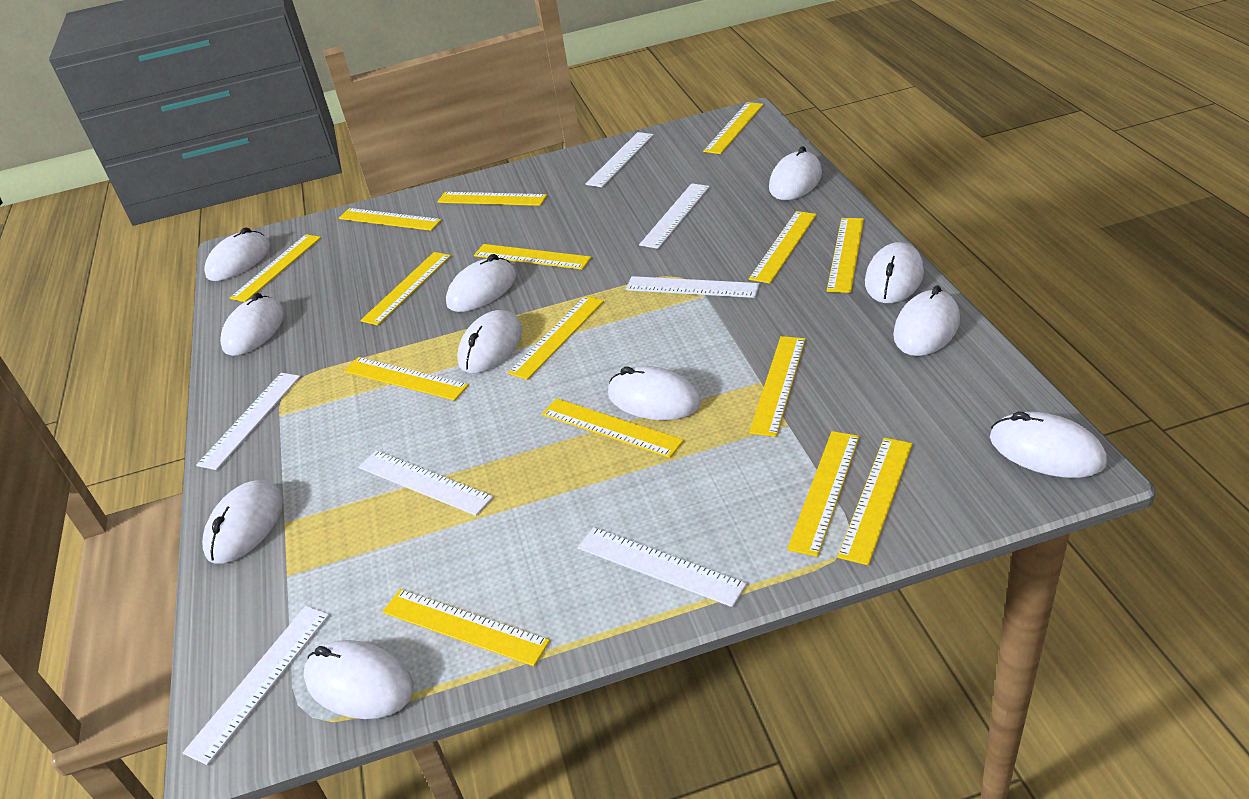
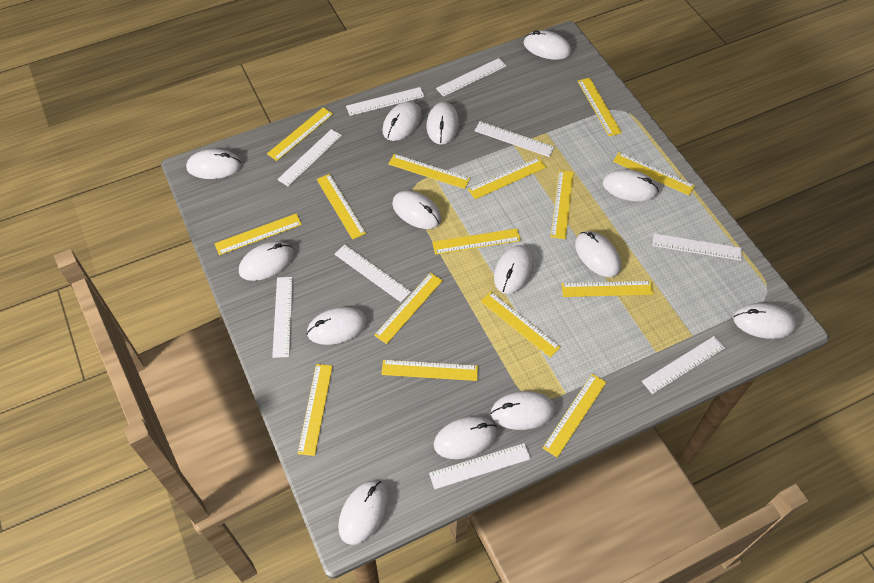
white mouse: [202,480,284,564] [204,227,270,281] [220,293,284,356] [304,640,414,719] [446,254,516,312] [457,310,523,373] [608,366,701,420] [769,146,822,200] [865,242,924,303] [893,285,960,356] [990,411,1107,478] = 11 -> [186,149,241,179] [239,241,294,281] [307,307,367,345] [338,481,389,545] [382,101,422,141] [392,191,441,229] [427,102,459,145] [434,416,497,459] [491,391,555,430] [494,245,534,294] [523,30,571,60] [575,231,621,277] [603,169,659,202] [733,303,796,339] = 14
white ruler: [183,606,329,765] [196,373,301,470] [358,450,493,516] [578,527,747,607] [586,132,654,187] [626,276,760,298] [639,183,710,249] = 7 -> [272,277,293,358] [277,129,342,187] [335,244,411,302] [346,87,425,116] [429,443,531,489] [436,58,507,97] [474,121,554,157] [642,336,725,394] [653,233,742,261] = 9

